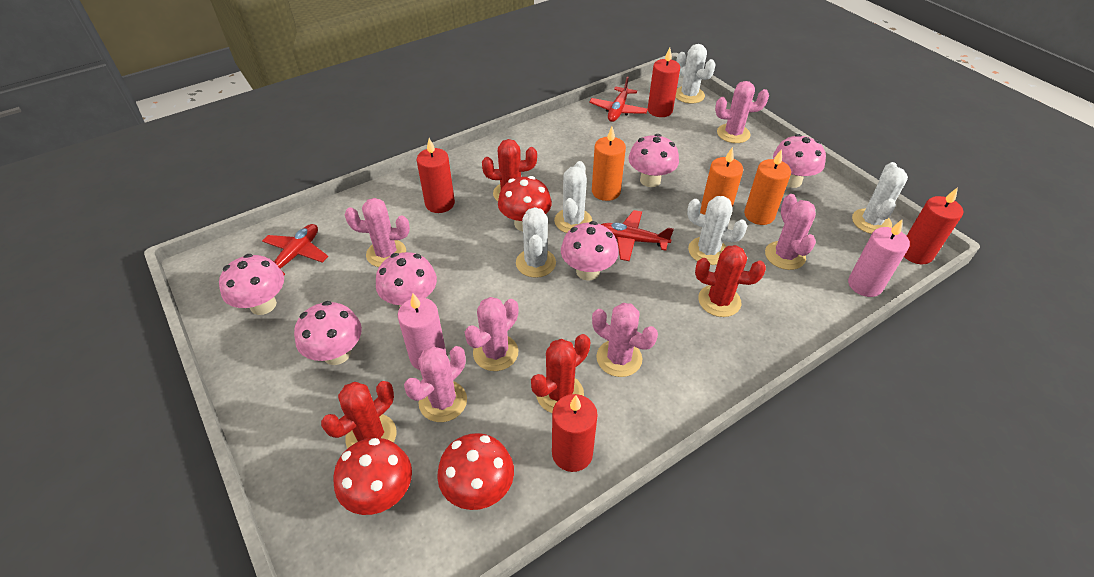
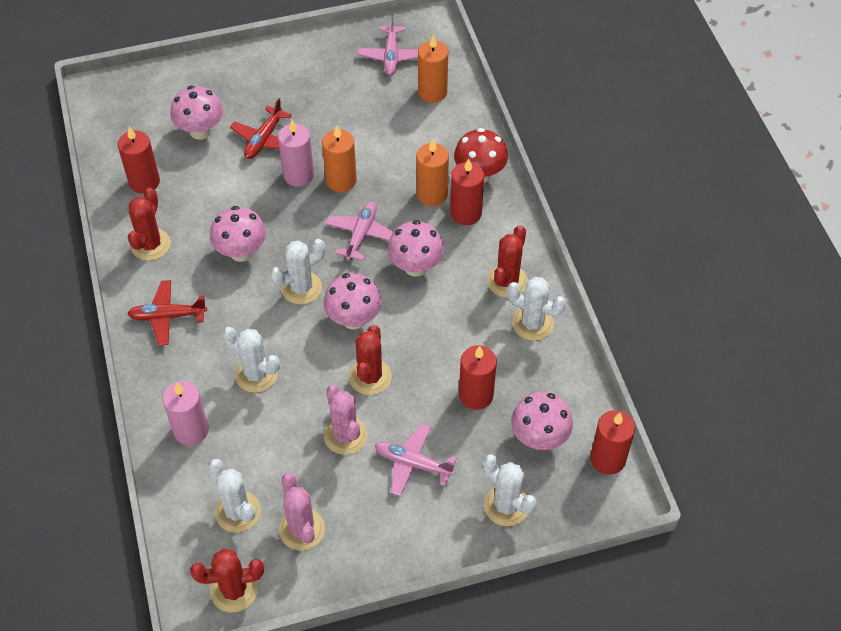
pink cactus: [345,198,410,267] [404,346,467,422] [465,297,518,371] [592,303,658,377] [715,81,769,143] [765,194,816,270] = 6 -> [279,473,325,550] [324,385,368,455] = 2
pink mushroom: [219,254,284,315] [294,301,362,365] [376,252,437,307] [561,221,619,281] [628,134,679,187] [773,134,826,188] = 6 -> [170,86,223,140] [210,206,266,262] [323,273,382,329] [387,220,444,277] [511,392,573,450] = 5
pink plane: none = 0 -> [325,201,393,261] [358,14,418,76] [375,423,457,496] = 3
red mushroom: [333,438,412,515] [437,433,514,510] [498,176,552,231] = 3 -> [454,128,508,183] = 1
red plane: [262,224,328,275] [589,77,648,122] [601,210,674,261] = 3 -> [127,280,207,345] [230,98,292,159] = 2

